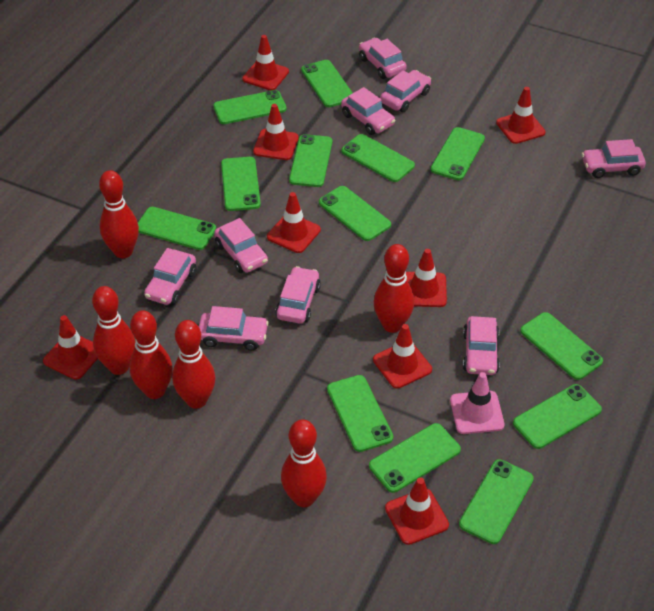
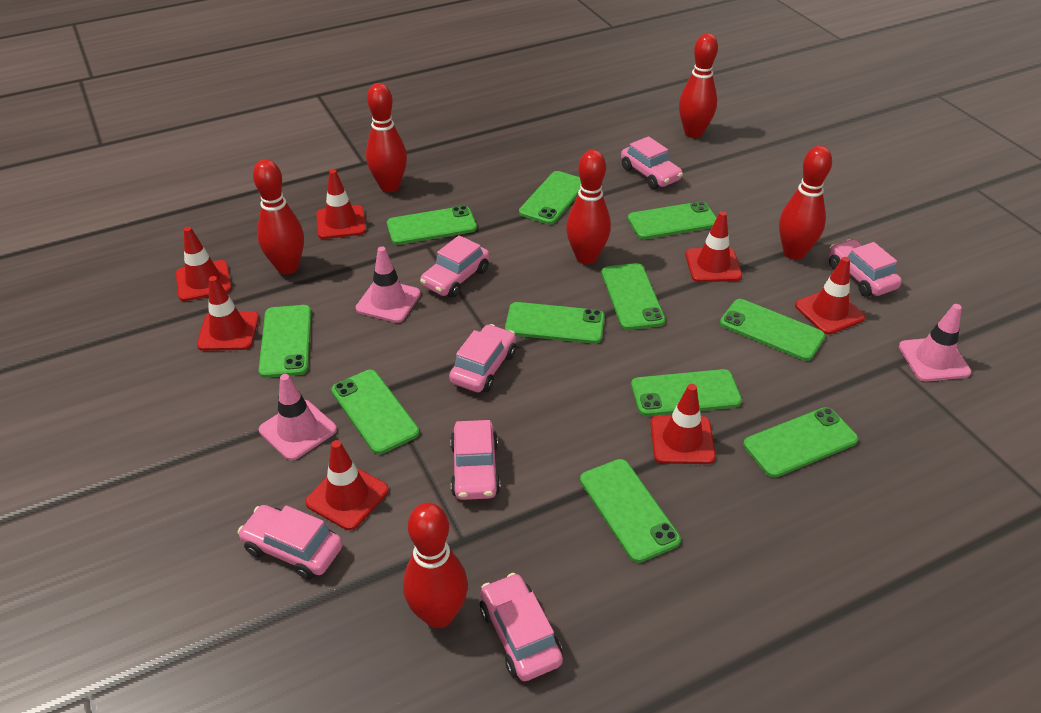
green phone: [138,207,216,250] [213,90,287,124] [221,157,261,211] [289,134,332,187] [301,60,352,107] [319,186,391,241] [327,375,393,452] [341,134,415,182] [369,423,461,493] [431,127,485,180] [459,459,534,544] [513,384,602,449] [520,312,603,380] = 13 -> [259,305,311,378] [331,370,419,454] [387,206,477,245] [505,302,605,344] [519,171,581,225] [580,459,681,563] [601,263,666,330] [628,201,717,239] [631,369,742,416] [720,299,825,361] [743,407,858,478] = 11
pink car: [144,248,196,305] [199,306,269,351] [214,218,268,273] [275,266,321,324] [341,87,395,135] [359,38,407,79] [380,70,431,112] [463,316,500,375] [582,139,646,178] = 9 -> [238,505,343,580] [420,235,490,298] [449,324,516,393] [450,420,500,500] [480,573,563,681] [621,136,683,189] [829,239,902,297] = 7
pink traffic cone: [450,372,505,434] = 1 -> [259,374,337,461] [356,246,420,323] [899,304,971,381] = 3
red traffic cone: [43,315,98,380] [242,35,289,90] [253,104,299,160] [267,192,321,253] [373,324,432,388] [385,478,449,545] [406,249,447,307] [496,87,546,144] = 8 -> [176,227,232,301] [197,276,259,351] [305,440,389,530] [316,169,366,239] [650,384,716,464] [685,211,742,282] [795,257,865,335] = 7

